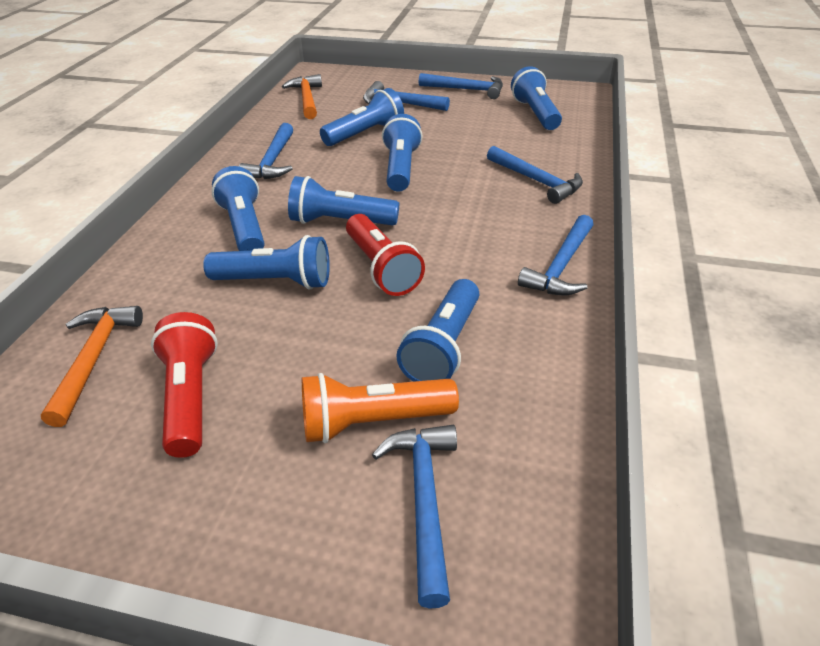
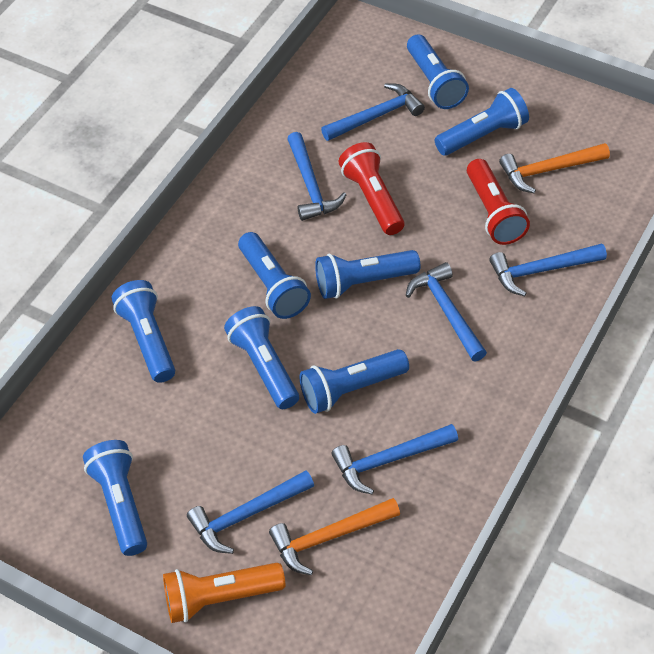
blue flashlight: [203,235,330,290] [212,166,265,251] [288,176,399,226] [320,88,404,146] [382,114,423,192] [396,279,479,382] [511,66,562,130] = 7 -> [83,440,147,556] [112,280,175,383] [224,306,299,409] [238,232,311,319] [300,349,409,414] [315,250,421,299] [407,34,469,109] [435,88,529,156] = 8

